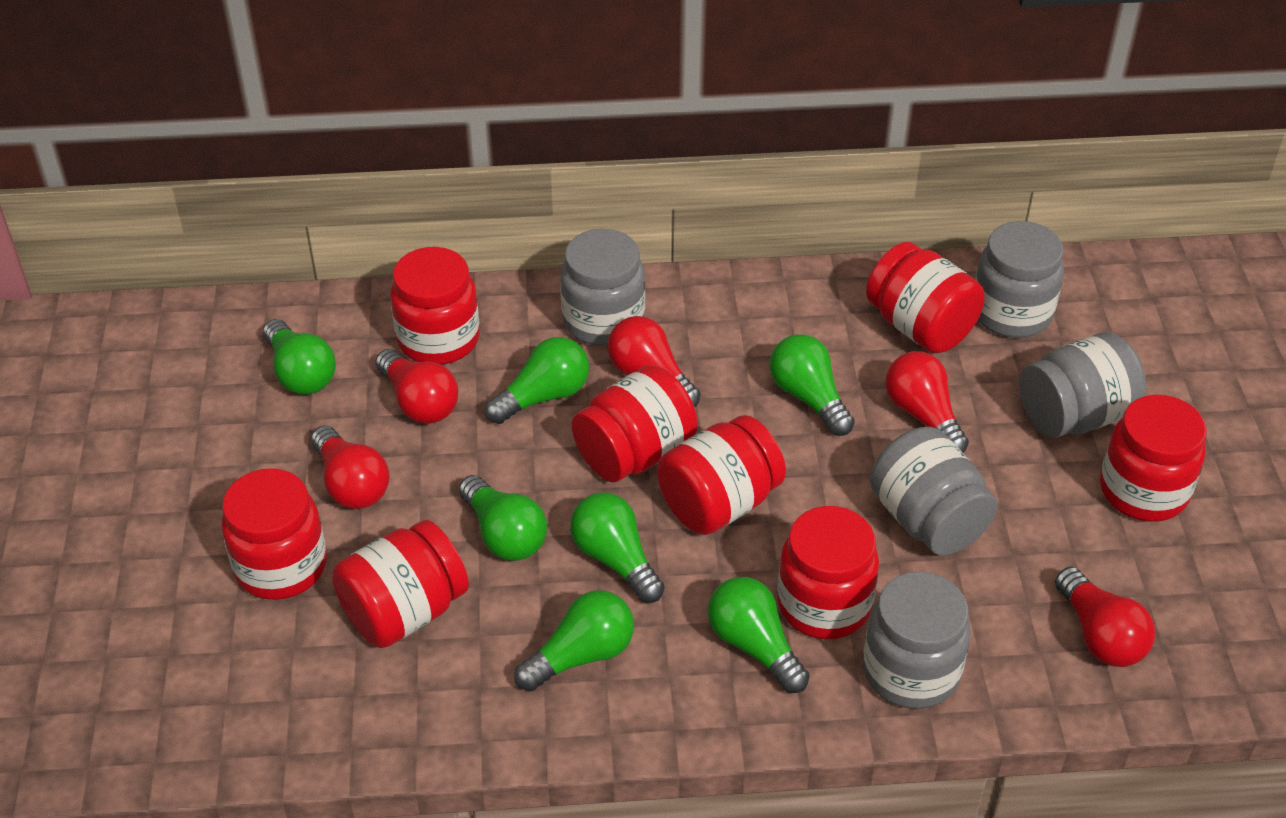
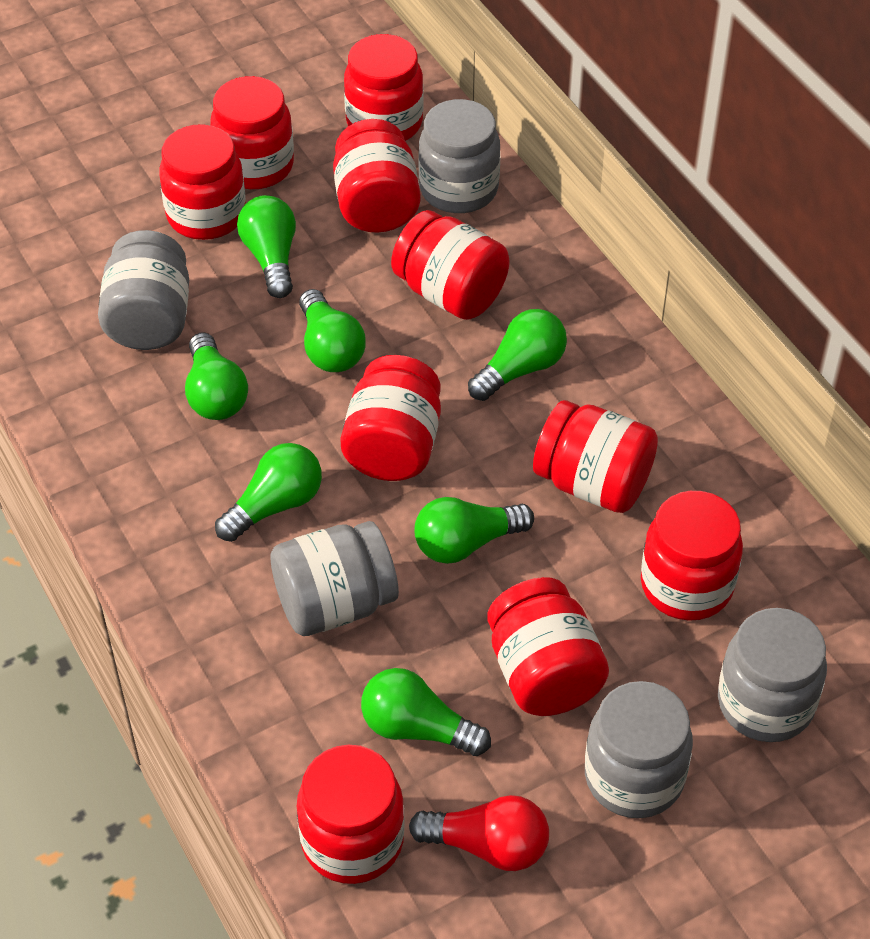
red jar: [222,468,327,600] [332,520,469,648] [390,247,480,365] [572,365,697,482] [657,415,786,535] [777,506,879,639] [866,242,984,353] [1100,395,1207,522] = 8 -> [159,124,246,240] [210,76,294,189] [297,745,405,884] [333,119,421,233] [340,355,441,481] [344,34,424,141] [391,210,510,320] [487,577,609,716] [533,400,658,513] [641,491,743,621] = 10
red light bulb: [311,425,390,509] [375,349,458,424] [607,316,701,407] [885,351,969,453] [1055,567,1155,667] = 5 -> [409,795,549,871] = 1

